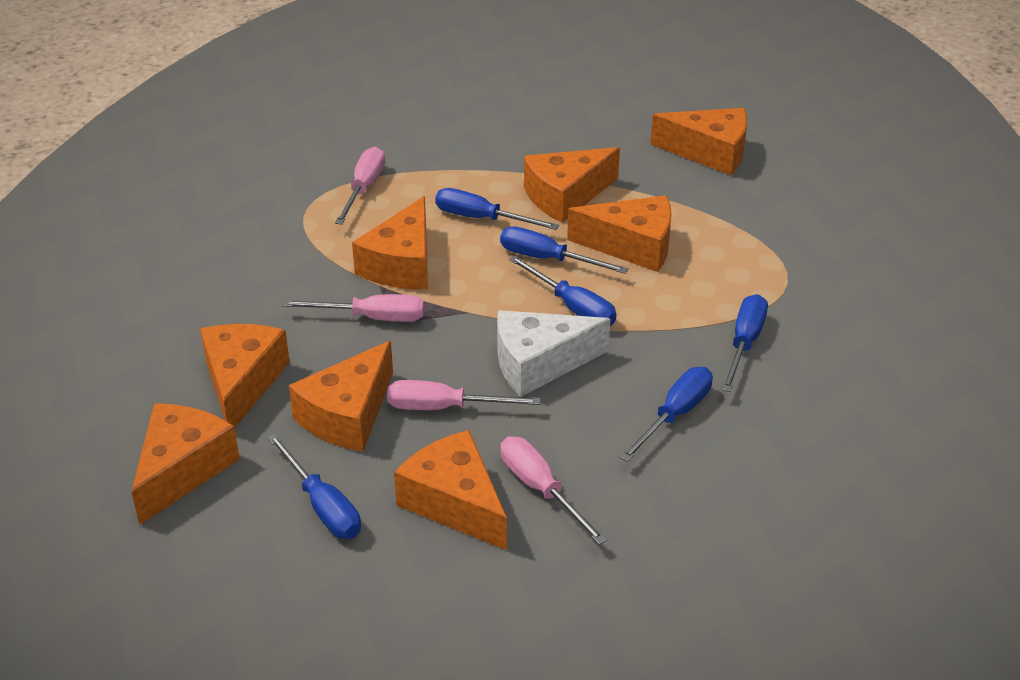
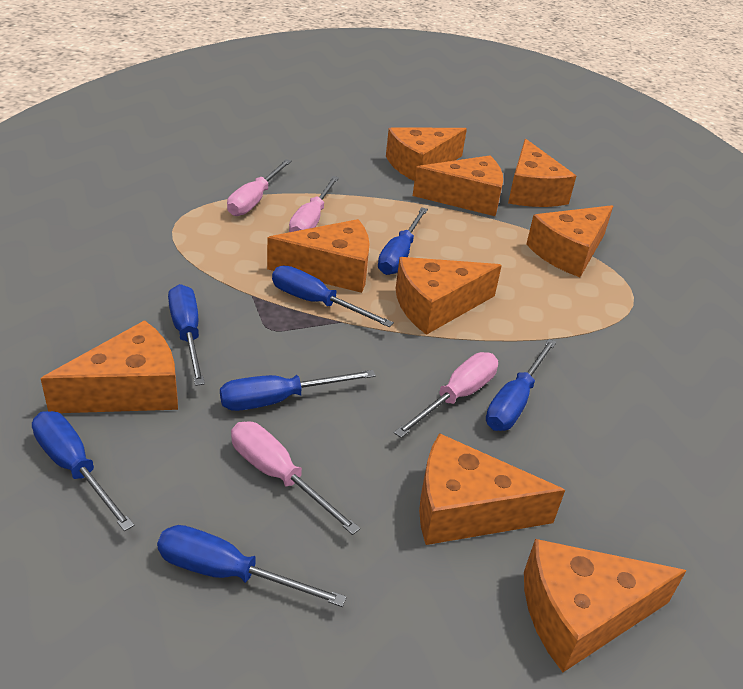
blue screwdriver: [267,433,361,539] [435,188,559,230] [500,226,629,274] [509,255,616,326] [620,367,713,462] [721,294,768,392] = 6 -> [32,411,134,531] [157,525,347,607] [168,284,205,386] [220,370,376,411] [272,266,394,327] [378,207,428,275] [486,339,557,431] = 7
orange cheese: [131,403,240,525] [200,324,290,428] [289,341,393,452] [352,196,428,289] [394,430,507,550] [524,147,620,223] [567,195,672,272] [651,108,747,175] = 8 -> [41,320,178,413] [267,219,370,293] [386,128,467,181] [396,257,502,335] [413,156,503,216] [419,433,565,545] [508,139,576,207] [524,539,687,672] [526,205,613,277] = 9
white cheese: [497,310,611,397] = 1 -> none = 0

